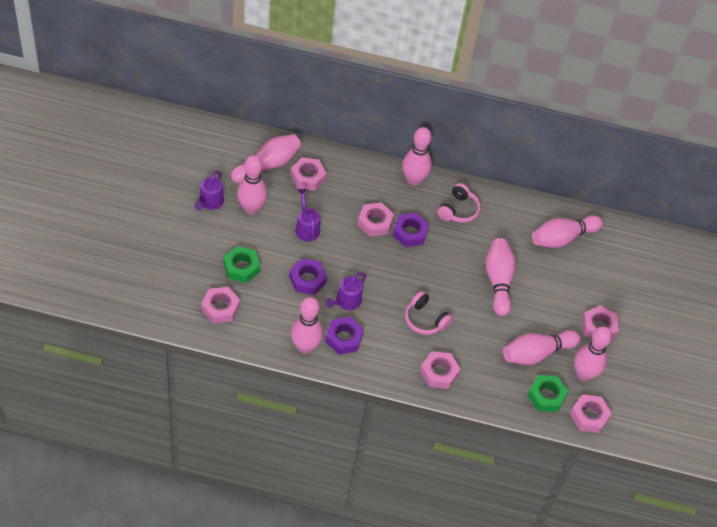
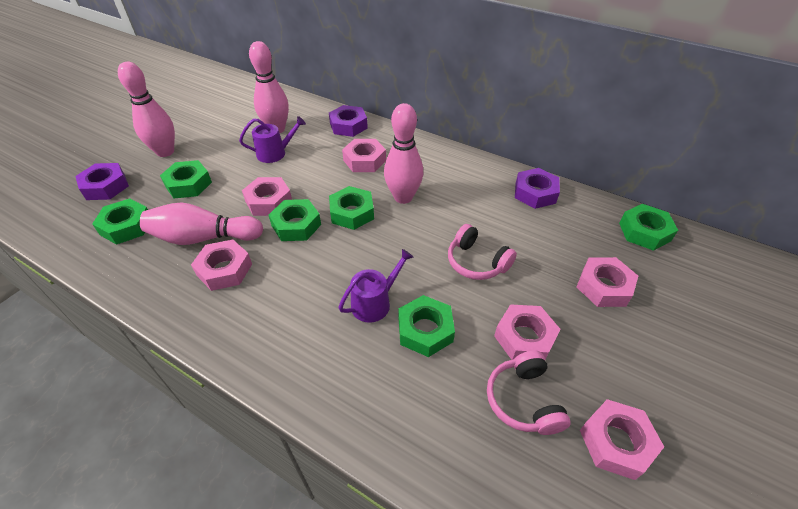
green nut: [223,246,260,283] [527,375,569,412] = 2 -> [92,198,148,245] [160,160,212,199] [269,199,321,241] [329,186,374,230] [399,295,455,357] [619,204,678,251] = 6
pink bowling pin: [231,134,301,183] [237,155,267,214] [291,297,323,354] [402,127,432,186] [485,238,516,316] [503,330,581,365] [532,215,603,248] [574,326,612,381] = 8 -> [118,62,175,157] [140,203,263,245] [249,41,289,133] [384,103,424,204] = 4
purple watering can: [194,171,224,210] [295,189,320,241] [326,273,366,310] = 3 -> [239,116,306,163] [338,249,414,323] = 2

